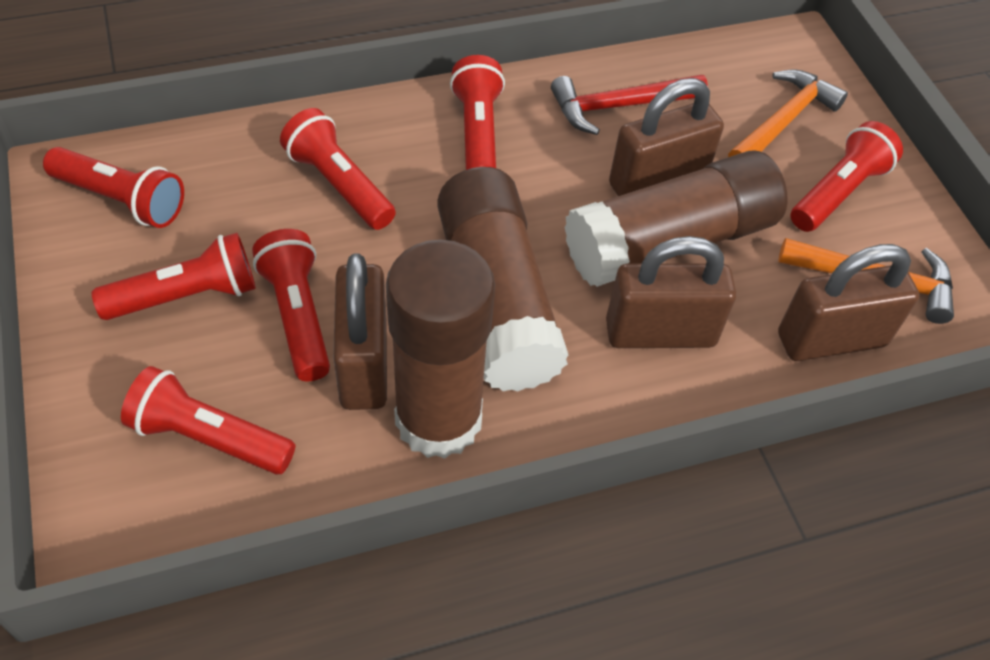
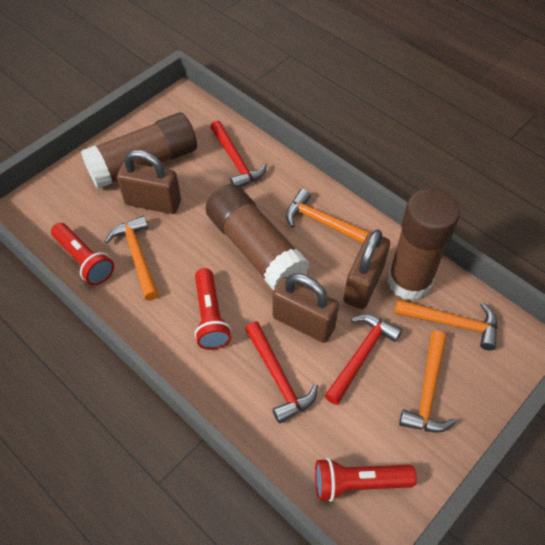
brown padlock: [333,254,387,410] [606,236,736,348] [609,78,724,196] [778,244,920,361] = 4 -> [117,150,181,214] [272,273,339,343] [343,229,390,309] = 3
orange hammer: [728,70,848,157] [778,238,954,324] = 2 -> [105,216,159,301] [286,189,371,244] [394,299,498,350] [399,331,456,433] = 4
red flashlight: [43,147,184,228] [92,233,256,320] [121,366,295,475] [252,229,330,381] [280,108,396,230] [450,55,505,170] [790,121,903,232] = 7 -> [51,223,114,285] [195,268,231,350] [315,458,417,502] = 3
red hammer: [551,75,708,135] = 1 -> [210,121,267,187] [245,322,318,424] [325,314,402,405] = 3

